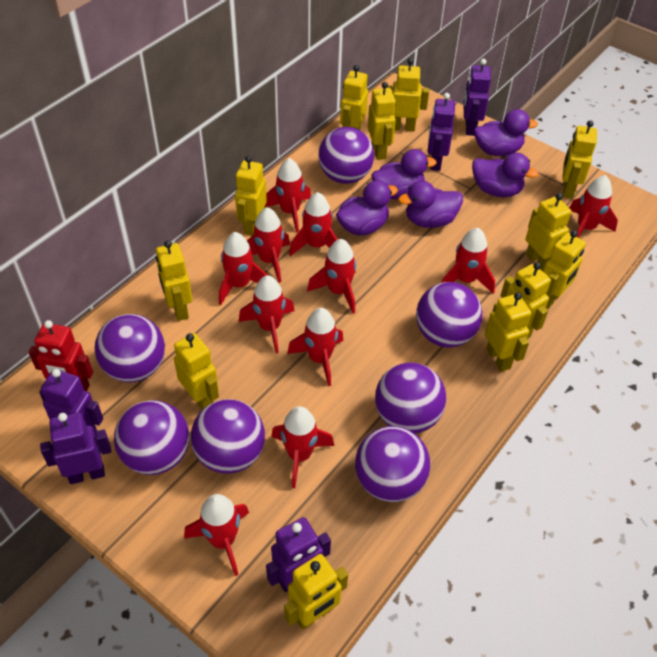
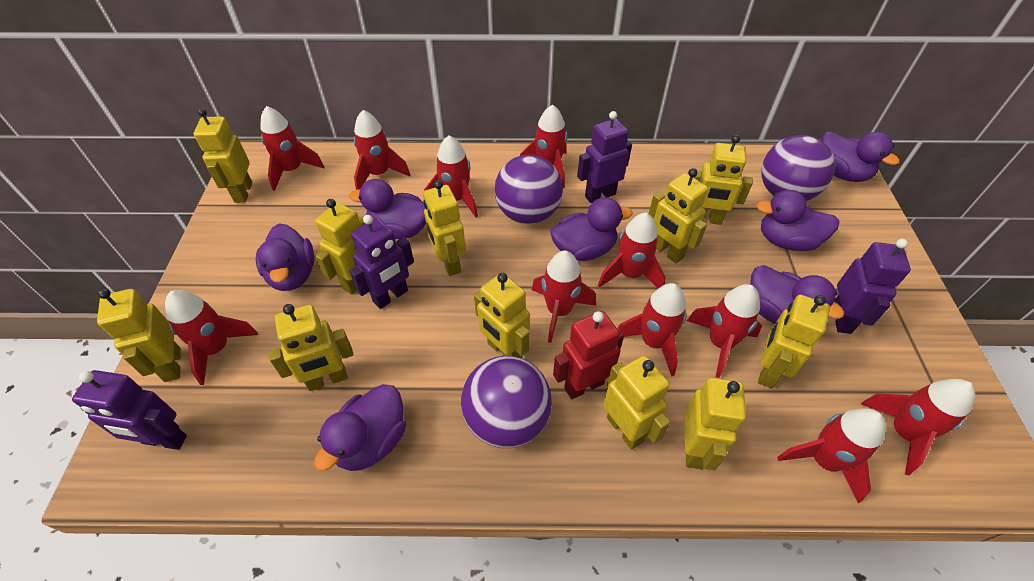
purple ball: [95,314,165,382] [114,400,190,475] [191,399,265,474] [319,127,374,184] [355,426,430,502] [375,363,446,434] [416,282,482,348] = 7 -> [461,356,552,448] [495,155,563,224] [761,135,835,201] = 3
purple duck: [336,180,398,236] [371,149,436,200] [398,181,463,228] [472,153,538,197] [474,109,538,156] = 5 -> [256,223,314,291] [314,384,406,471] [349,179,426,239] [550,197,633,261] [750,265,844,324] [756,190,839,251] [821,131,900,182] = 7
purple robot: [39,369,103,432] [40,413,111,484] [266,517,331,592] [428,93,455,171] [463,59,491,136] = 5 -> [72,370,187,450] [349,215,414,309] [577,111,632,203] [834,239,911,334] = 4
yellow robot: [156,240,193,321] [174,333,219,410] [235,156,267,236] [284,554,348,630] [340,65,368,130] [368,82,396,160] [387,58,429,131] [485,292,531,372] [500,262,551,339] [526,193,571,271] [543,230,586,309] [562,120,597,199] = 12 -> [97,288,181,382] [194,108,252,203] [268,304,353,391] [315,199,365,294] [423,180,466,276] [474,273,530,358] [603,356,671,450] [649,168,708,263] [685,378,746,470] [693,135,753,225] [758,295,830,389] = 11

